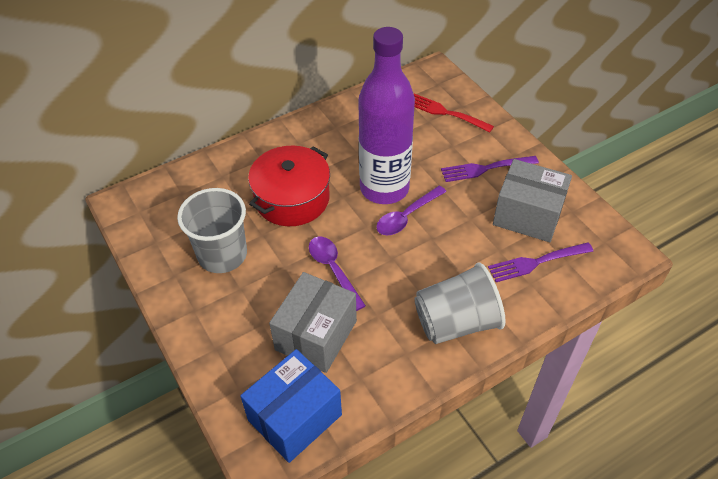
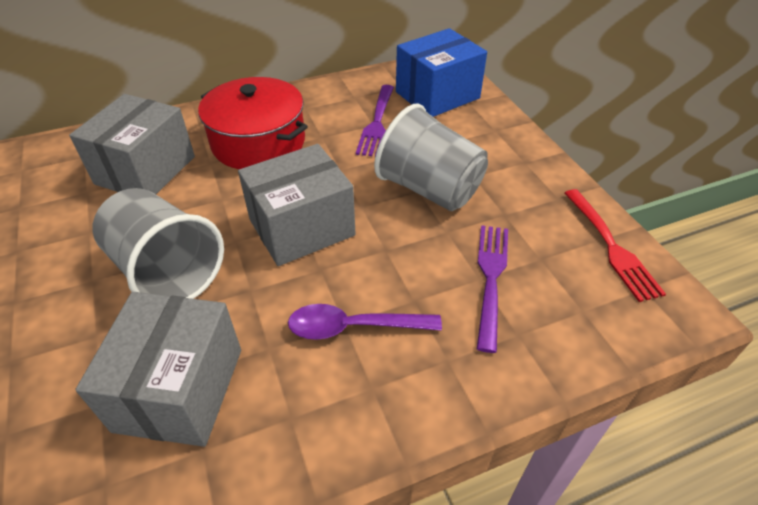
grey box: [269,272,357,373] [493,159,572,242] = 2 -> [69,94,195,194] [75,292,241,447] [238,144,355,266] = 3
purple bottle: [358,27,415,204] = 1 -> none = 0
purple spoon: [309,236,366,311] [376,185,447,235] = 2 -> [288,304,442,340] = 1

